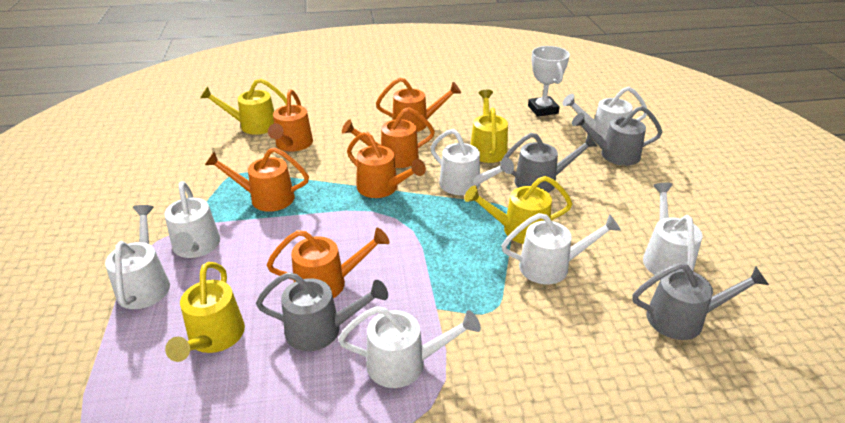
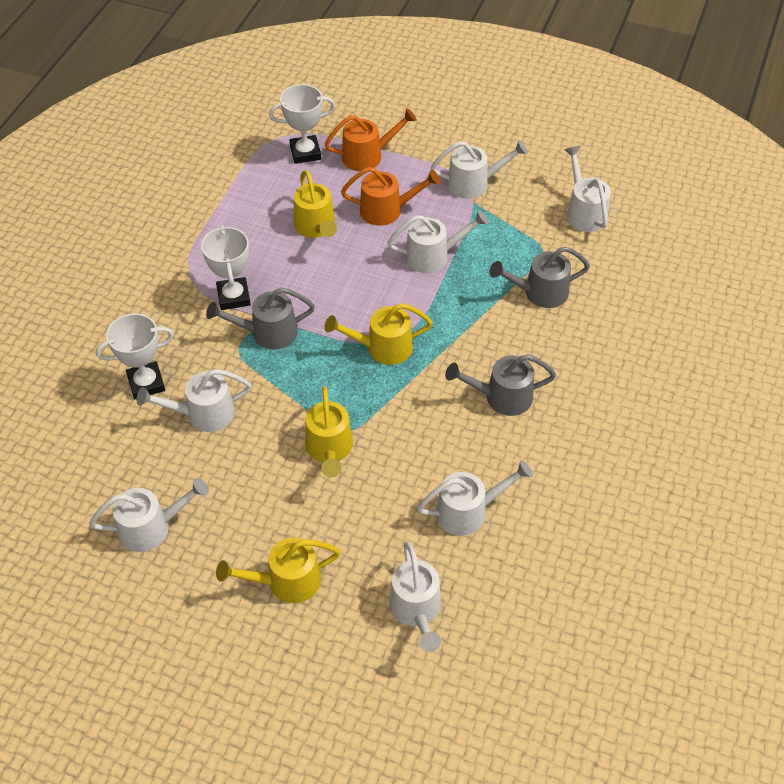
grey watering can: [256,272,388,351] [500,133,598,193] [572,106,663,166] [632,263,769,340] = 4 -> [206,288,315,349] [445,354,556,416] [489,247,590,308] = 3
orange watering can: [205,147,309,212] [267,228,390,298] [268,89,313,152] [342,107,435,168] [347,132,426,198] [376,77,461,132] = 6 -> [325,108,417,171] [341,167,440,226] = 2
white trophy: [528,46,570,117] = 1 -> [96,314,174,399] [201,226,251,310] [269,84,335,164] = 3

